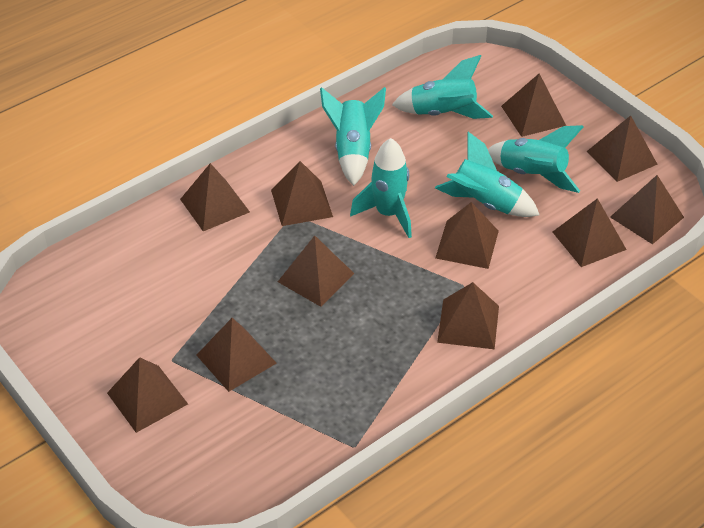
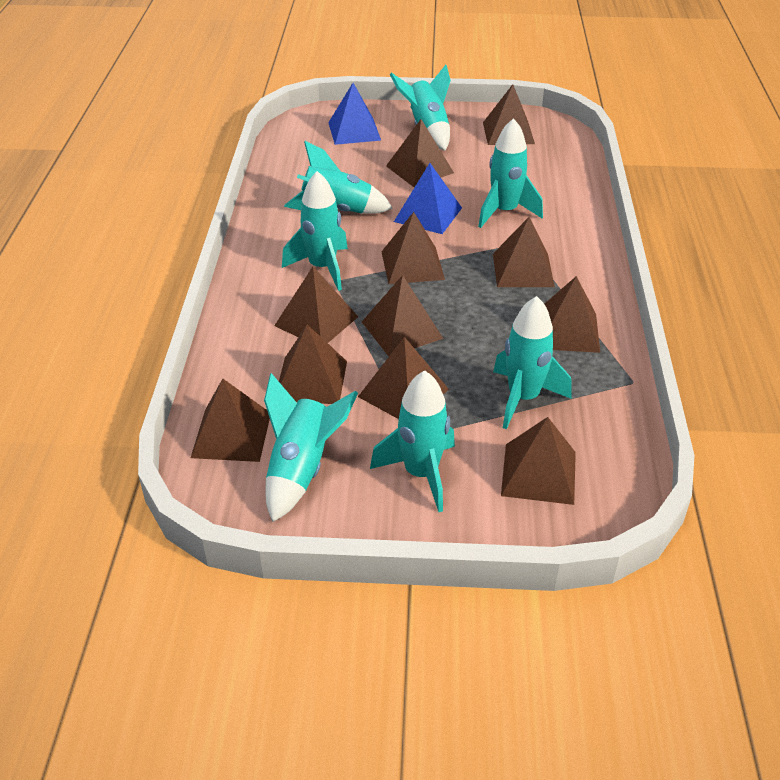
blue pyramid: none = 0 -> [328,83,381,145] [394,163,462,234] = 2
turquoise rocket: [320,87,386,186] [350,138,412,238] [392,55,493,119] [435,132,540,217] [488,125,584,193] = 5 -> [264,373,358,522] [282,171,348,291] [284,141,393,214] [370,370,455,512] [390,65,451,151] [478,118,543,228] [493,296,572,429] = 7

